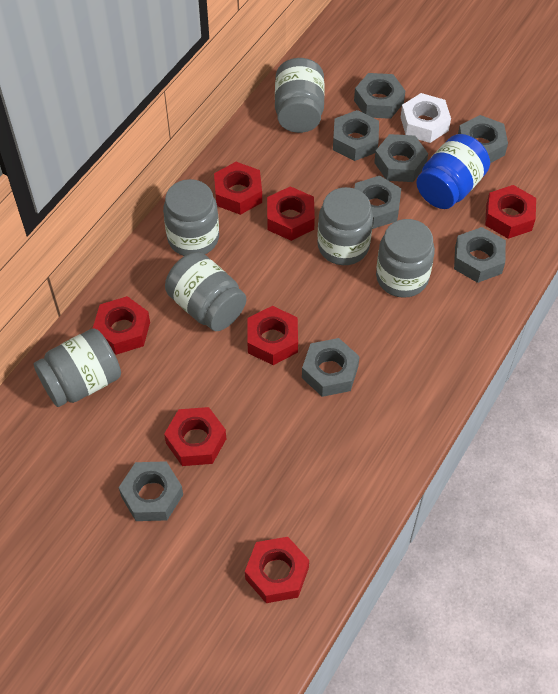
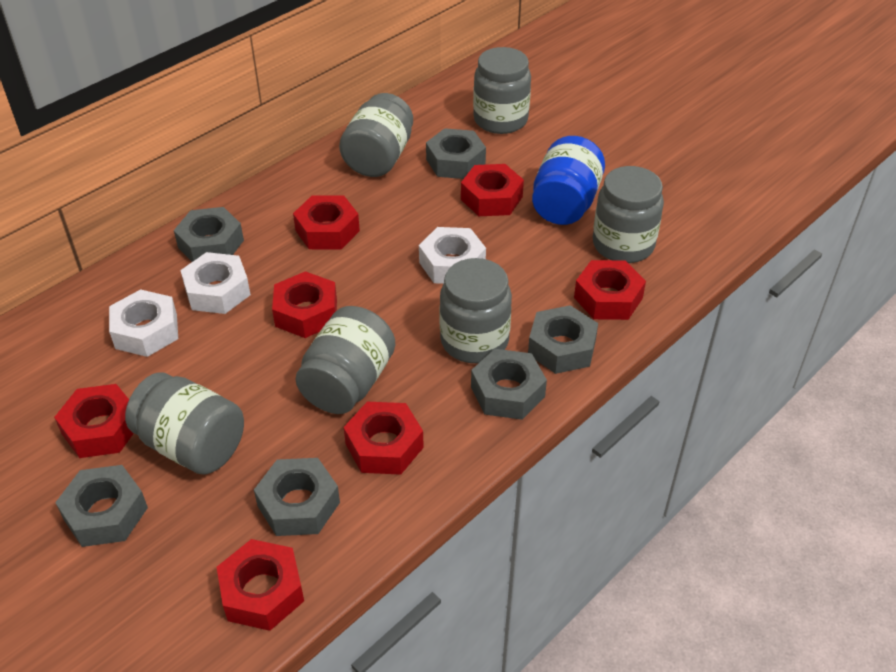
grey nut: [119,461,183,521] [302,338,360,397] [333,110,379,161] [354,73,405,119] [354,176,401,229] [374,134,428,182] [454,227,506,283] [458,115,508,163] = 8 -> [55,465,148,547] [174,207,244,262] [254,458,340,536] [426,128,486,179] [471,349,547,420] [528,305,598,374] = 6
white nut: [401,93,451,143] = 1 -> [109,289,178,357] [180,252,251,314] [419,227,486,284] = 3

